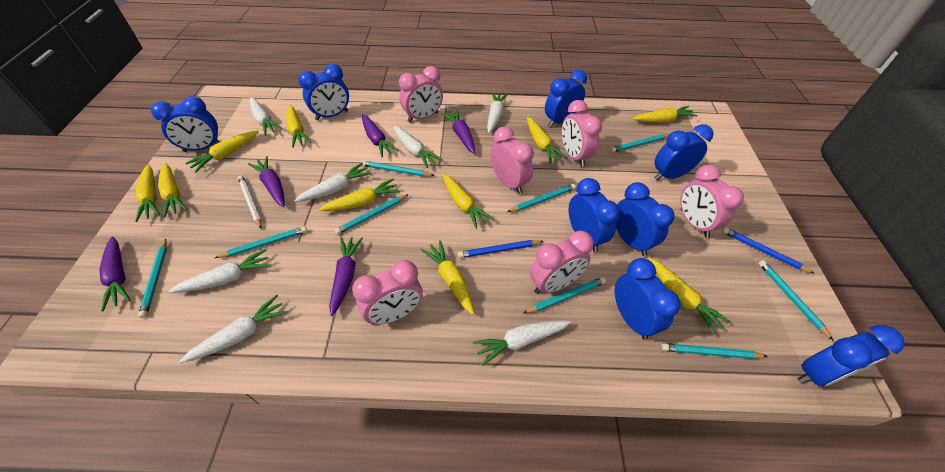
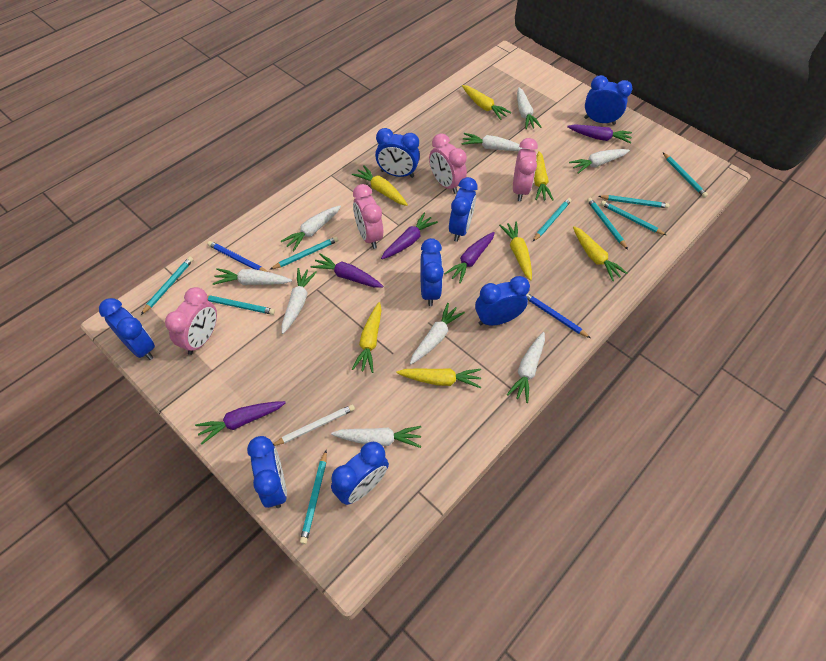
pink clock: [352,260,423,325] [399,66,443,122] [490,126,534,194] [530,230,594,294] [562,100,602,167] [680,165,744,238] = 6 -> [165,287,217,355] [353,184,383,249] [429,133,467,194] [513,138,538,201] = 4
white carrot: [169,249,271,293] [179,295,288,363] [250,97,283,136] [294,163,372,202] [393,126,442,168] [473,320,571,366] [487,92,508,133] = 7 -> [213,268,292,285] [281,205,341,251] [282,268,317,334] [331,426,421,448] [410,303,465,364] [462,133,525,151] [507,332,545,403] [517,87,541,129] [569,149,630,173] = 9
yellow carrot: [135,165,160,222] [158,163,187,218] [185,131,259,172] [286,104,311,148] [318,179,400,211] [421,240,474,315] [442,173,494,229] [527,117,567,163] [633,106,698,122] [648,258,730,335] = 10 -> [352,165,408,206] [352,302,382,373] [397,368,481,388] [462,85,512,120] [499,222,532,281] [534,151,553,201] [573,226,627,281] = 7

